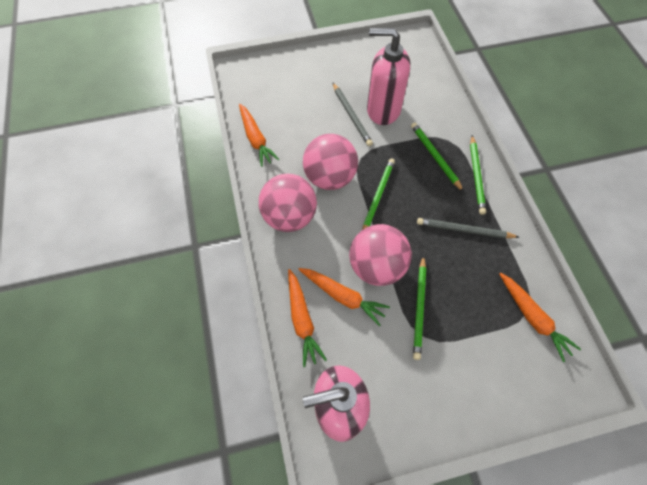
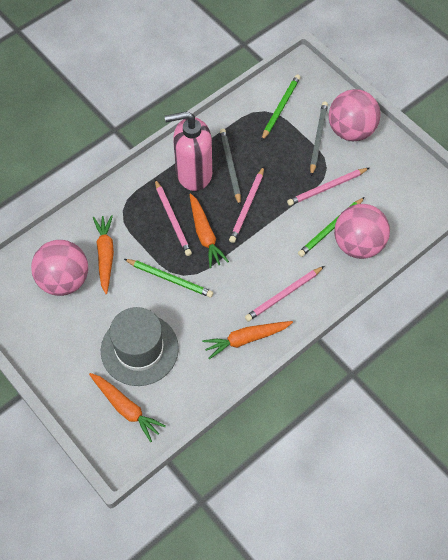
green pencil: [362,158,395,230] [411,122,464,192] [413,255,426,360] [470,135,486,215] = 4 -> [124,259,213,298] [261,75,300,141] [298,197,365,257] = 3
grey hat: none = 0 -> [101,307,179,386] = 1
pink pencil: none = 0 -> [155,179,192,256] [229,166,264,243] [245,266,324,321] [287,168,369,206] = 4
pink soap dispenser: [303,365,370,442] [367,28,410,125] = 2 -> [165,111,212,191] = 1

